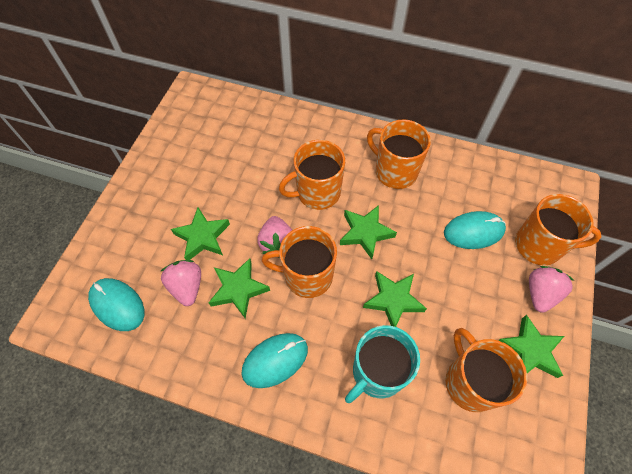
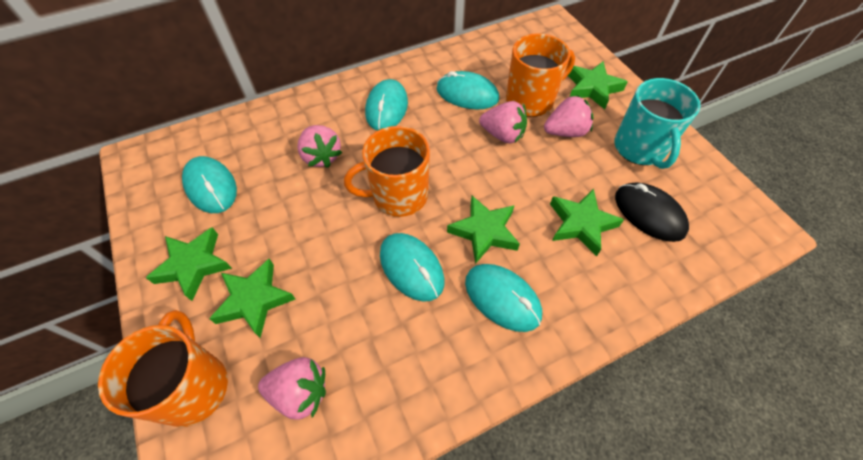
black mouse: none = 0 -> [615,182,689,242] = 1
orange mug: [262,226,337,298] [279,140,345,210] [367,119,431,189] [445,328,527,412] [515,194,601,265] = 5 -> [98,310,228,427] [344,126,430,217] [506,33,575,117] = 3
pink strawberry: [161,260,201,306] [257,216,292,254] [529,266,574,313] = 3 -> [258,357,326,419] [297,125,342,168] [479,101,527,143] [544,95,593,137] = 4
turquoise mouse: [88,278,145,331] [241,333,308,388] [444,211,506,249] = 3 -> [182,156,237,213] [365,79,408,130] [380,233,444,302] [437,71,499,109] [465,264,542,332] = 5

